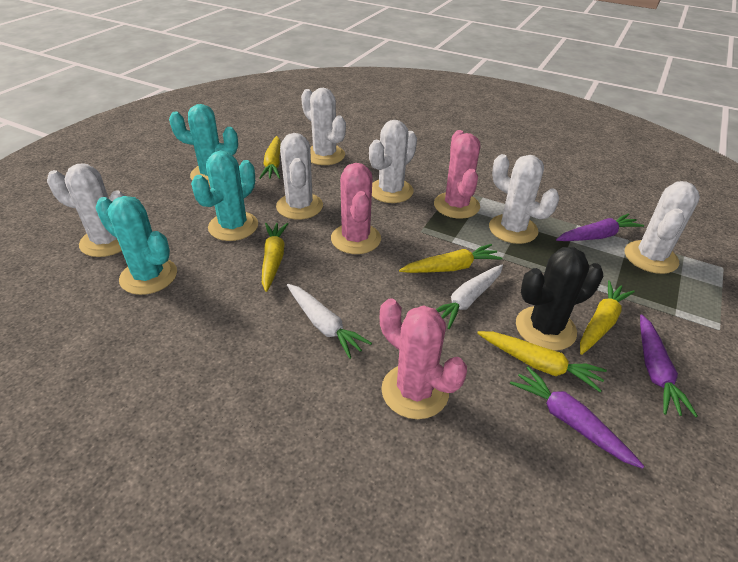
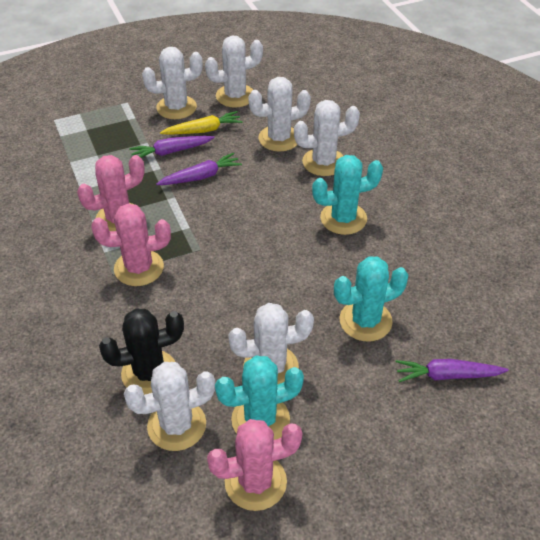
white carrot: [287,284,372,359] [436,265,503,329] = 2 -> none = 0
yellow carrot: [259,136,280,179] [262,223,289,292] [399,244,503,273] [477,331,607,392] [580,280,635,355] = 5 -> [160,111,243,135] = 1

